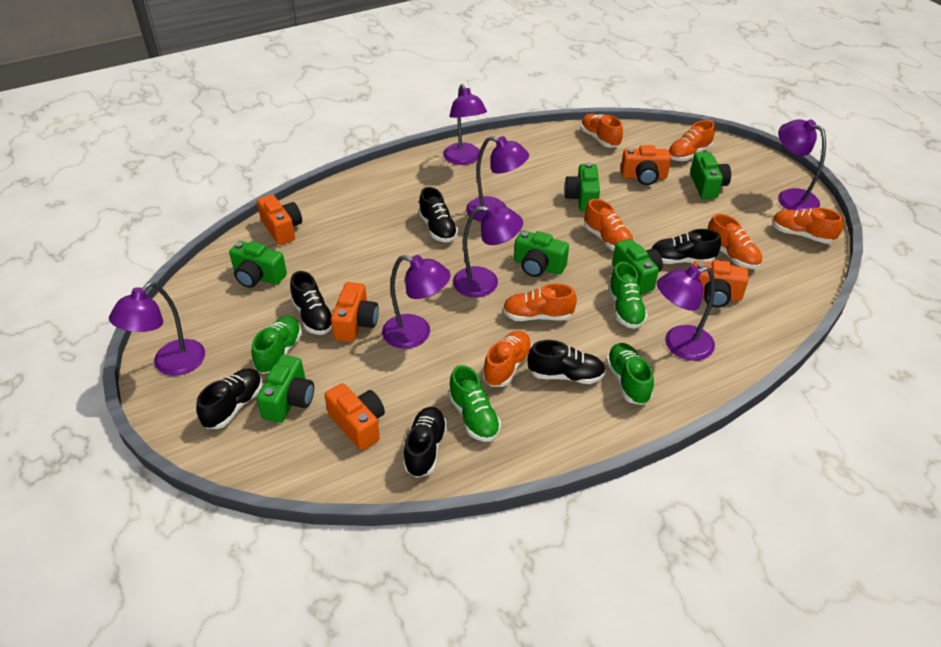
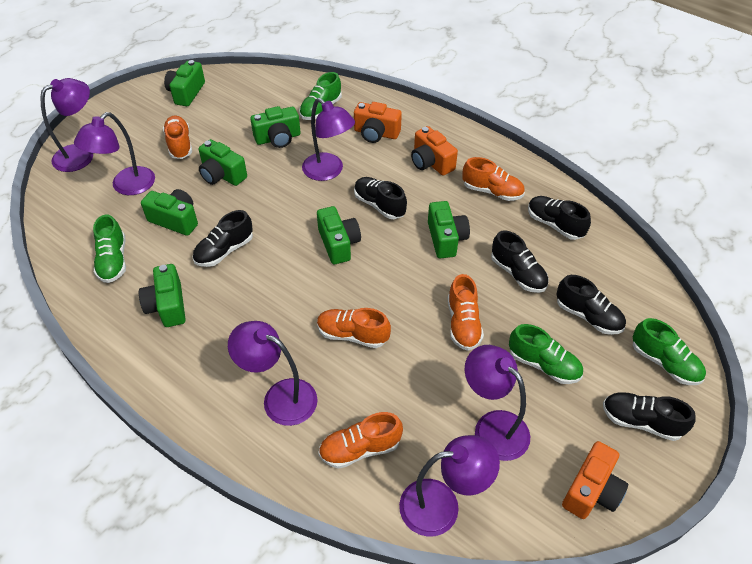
green camera: [229,241,287,288] [257,355,314,423] [514,230,569,277] [564,162,600,212] [612,239,663,294] [690,152,731,199] = 6 -> [139,264,186,327] [141,189,198,236] [164,60,205,106] [199,139,247,186] [250,106,301,148] [317,206,361,264] [428,201,470,258] = 7
orange camera: [257,195,302,245] [324,383,385,450] [331,282,379,342] [621,145,671,185] [692,260,748,307] = 5 -> [354,102,402,143] [411,126,458,176] [562,441,628,519] = 3
orange shoe: [483,331,532,387] [503,283,577,321] [580,114,623,148] [584,199,634,251] [668,120,715,161] [708,214,762,269] [772,208,843,244] = 7 -> [163,116,192,159] [317,308,391,348] [318,412,403,469] [448,274,484,351] [462,157,525,201] = 5
purple lamp: [109,282,205,376] [382,255,451,349] [443,84,487,165] [453,204,523,297] [466,136,529,222] [657,266,715,361] [778,119,826,211] = 7 -> [40,78,93,172] [74,112,155,195] [228,321,318,426] [302,98,355,181] [399,435,500,537] [465,345,530,461] = 6

